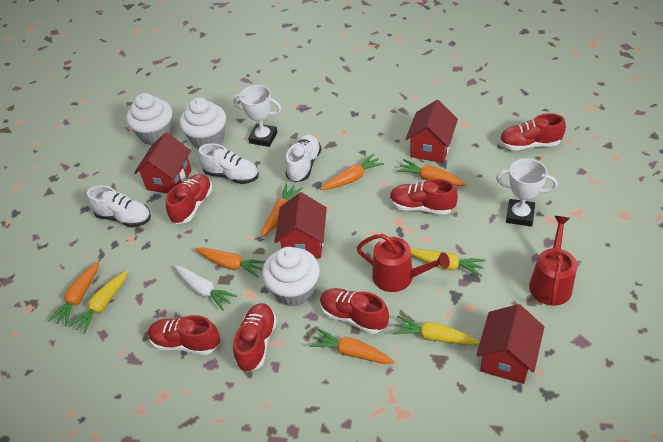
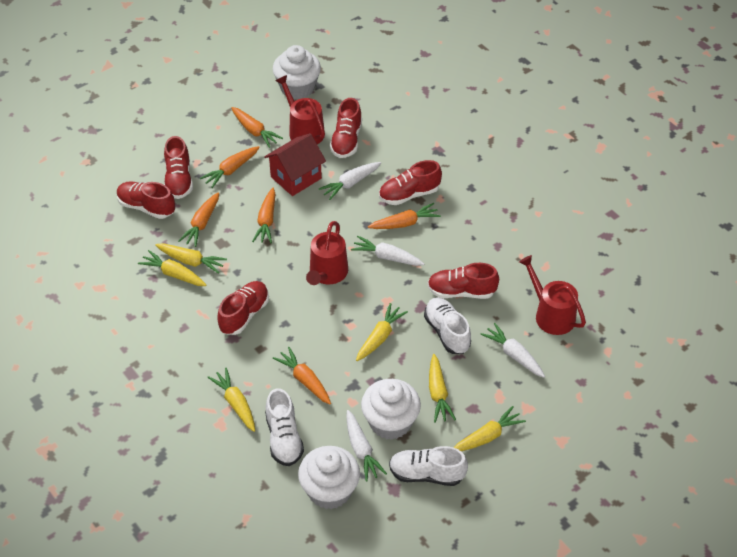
red house: [134,132,192,194] [275,192,327,259] [406,100,458,163] [476,304,544,384] = 4 -> [264,133,326,196] = 1
red watering can: [357,234,450,292] [529,216,577,306] = 2 -> [275,75,325,144] [306,221,348,285] [519,255,586,335] = 3
white carrot: [174,265,237,311] = 1 -> [319,162,381,200] [346,410,387,481] [351,236,424,266] [480,323,545,378] = 4
white trophy: [233,85,281,147] [496,158,558,227] = 2 -> none = 0
yellow carrot: [68,271,128,334] [393,316,480,345] [411,248,486,276] = 3 -> [138,250,206,286] [155,243,227,274] [207,368,255,432] [356,303,408,361] [429,354,456,423] [454,406,526,451] = 6

